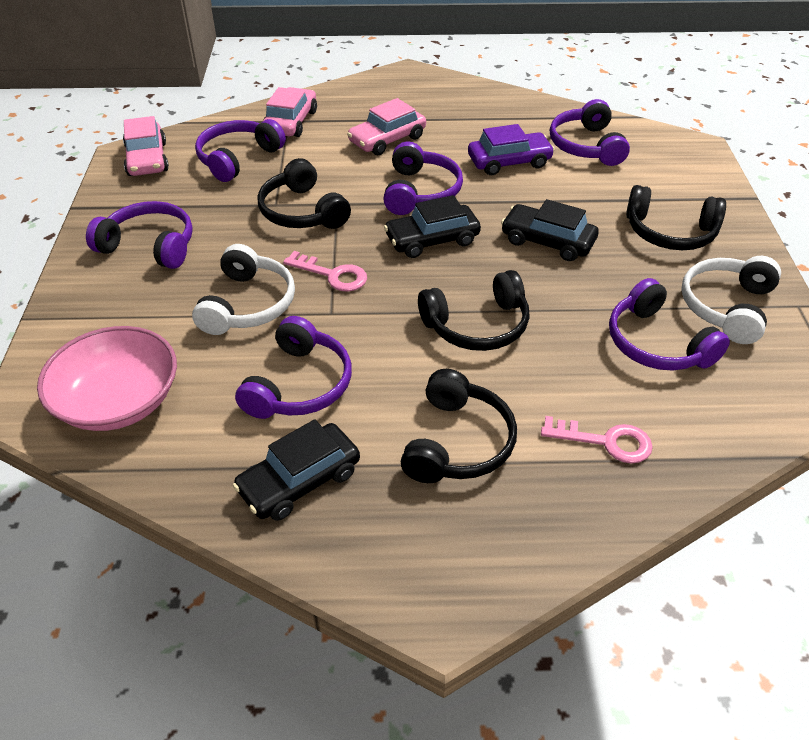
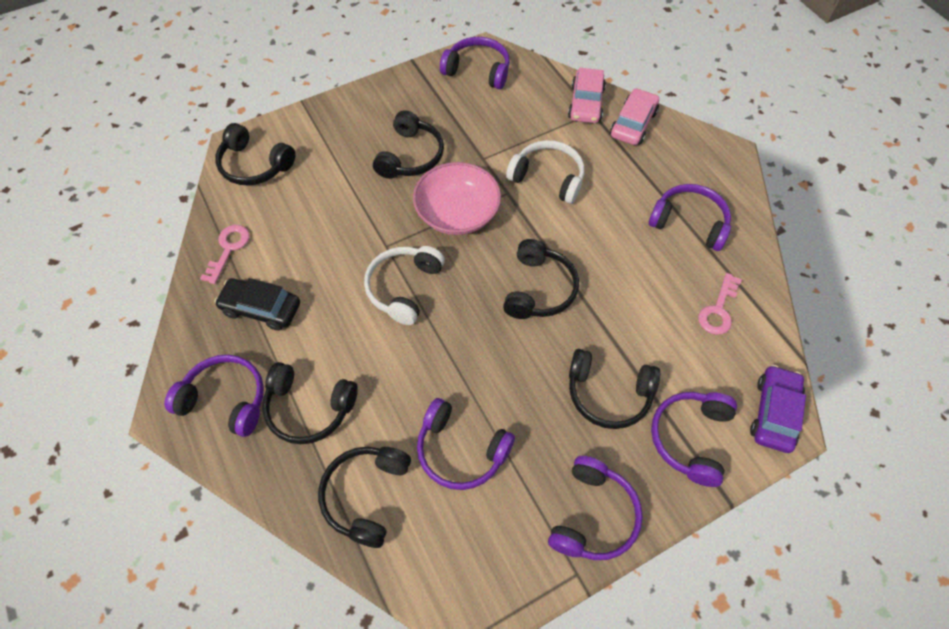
black car: [233,419,360,521] [384,195,481,258] [501,199,599,261] = 3 -> [215,278,300,331] = 1
black headphones: [258,158,351,229] [401,369,517,483] [418,270,530,351] [626,185,726,250] = 4 -> [215,123,295,186] [262,362,358,444] [318,447,411,548] [373,110,444,179] [503,239,579,319] [569,349,660,429] = 6
pink car: [123,116,169,176] [263,87,317,137] [347,98,426,155] = 3 -> [568,68,606,123] [610,88,659,145] = 2

